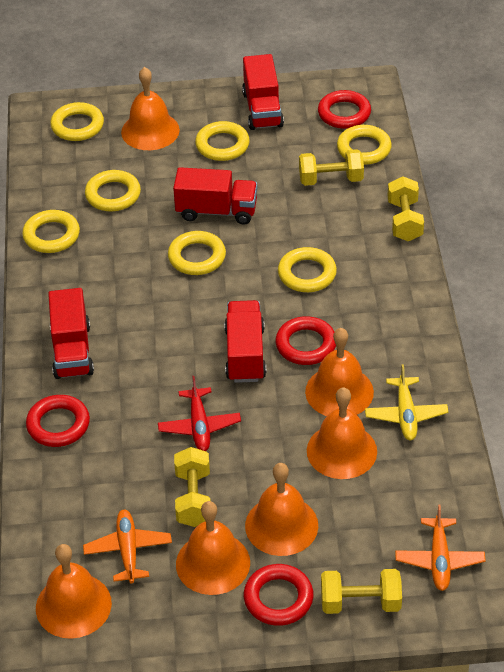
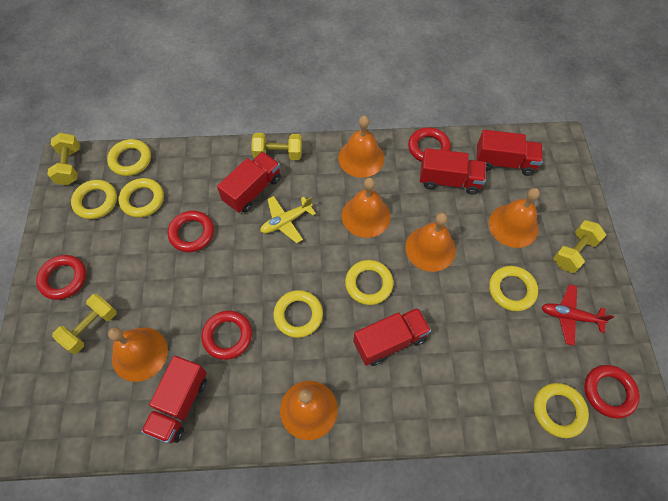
orange plane: [83,510,172,584] [395,505,485,591] = 2 -> none = 0
red ring: [26,395,90,447] [244,564,314,626] [275,316,336,365] [318,90,371,129] = 4 -> [36,255,86,300] [168,211,214,252] [202,311,252,360] [408,127,451,162] [584,365,640,419] = 5
red truck: [48,288,94,379] [173,167,257,224] [224,300,266,383] [242,54,284,130] = 4 -> [141,356,207,444] [217,152,281,213] [353,308,431,366] [420,148,486,195] [476,130,543,176] = 5

